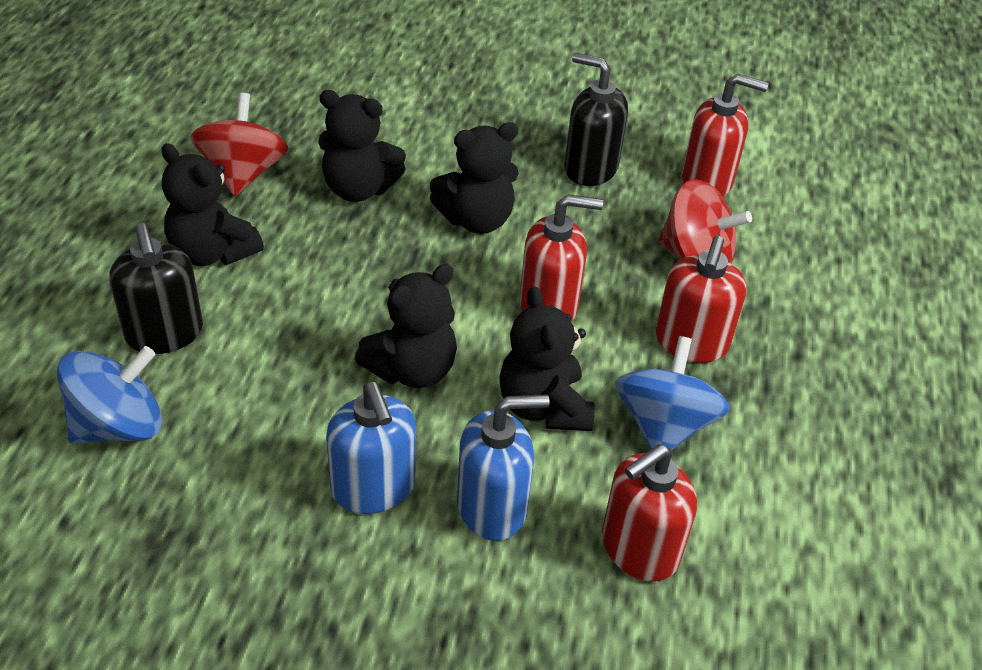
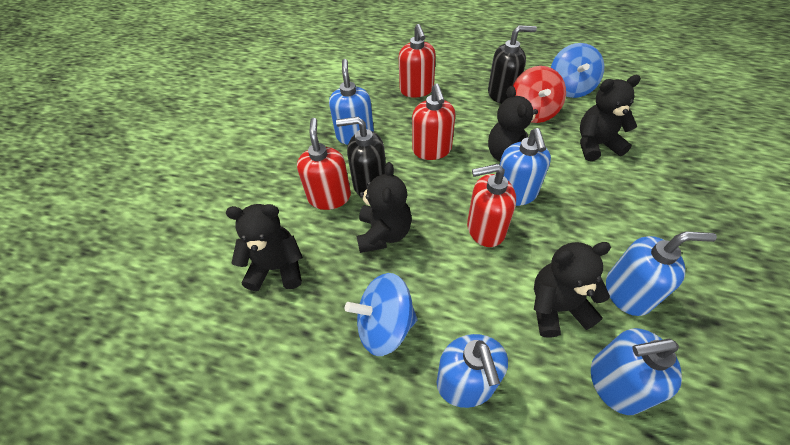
blue soap dispenser: [326,382,416,514] [457,394,550,541] = 2 -> [329,59,374,145] [437,334,508,408] [500,128,551,206] [591,328,682,415] [606,231,717,316] = 5
red spinning top: [190,93,289,196] [658,179,752,263] = 2 -> [513,66,566,123] = 1

